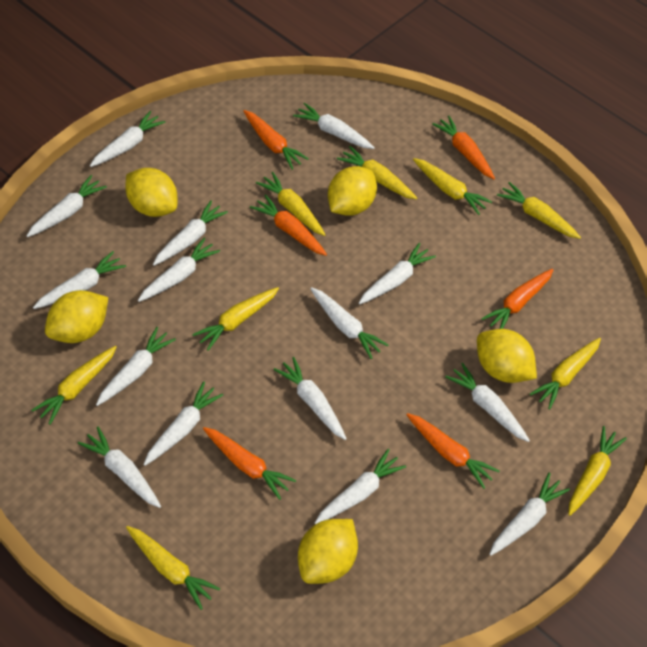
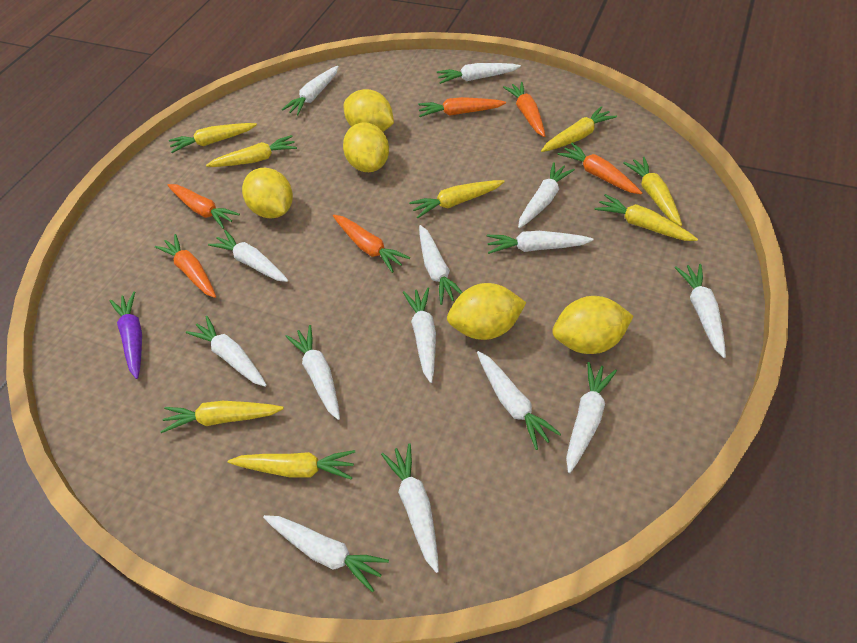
purple carrot: none = 0 -> [109,291,142,379] = 1
white carrot: [27,175,107,237] [33,251,126,309] [78,427,161,508] [90,111,165,167] [96,327,176,406] [138,238,220,302] [143,381,223,466] [153,200,228,266] [274,357,347,440] [293,103,375,149] [310,287,388,359] [315,449,406,525] [359,243,436,304] [445,363,530,442] [489,473,570,556] = 15 -> [186,316,267,387] [208,230,288,282] [263,515,389,592] [282,66,339,115] [285,325,340,420] [381,443,439,573] [403,287,436,383] [419,225,463,305] [437,63,521,84] [477,351,561,450] [487,231,594,254] [518,162,575,228] [566,362,617,473] [675,264,726,358] = 14
yellow carrot: [32,346,117,425] [126,526,220,610] [192,287,279,351] [256,172,326,236] [337,146,417,200] [413,158,492,215] [497,182,581,239] [530,338,601,409] [568,426,627,516] = 9 -> [160,401,284,433] [169,123,257,153] [206,135,297,167] [228,450,355,480] [409,180,505,218] [541,106,617,152] [594,194,698,241] [623,157,682,226] = 8

